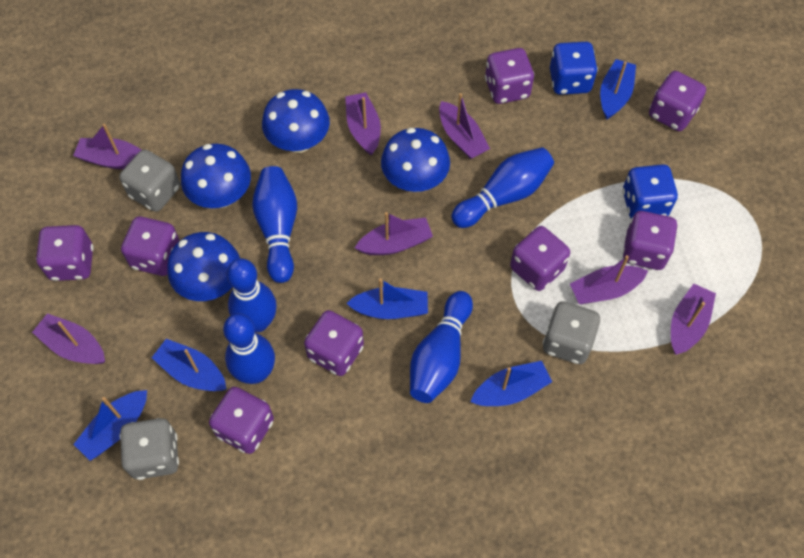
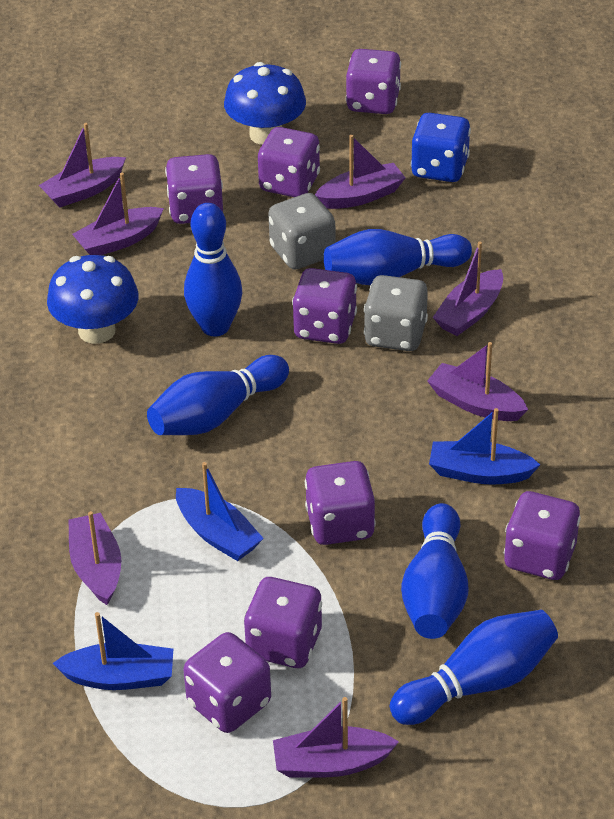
blue boat: [73,390,147,461] [152,339,227,391] [346,278,428,319] [470,361,552,406] [600,59,636,120] = 5 -> [52,612,173,690] [176,462,264,561] [429,408,540,484] = 3
blue dice: [550,42,598,95] [622,164,678,219] = 2 -> [411,113,471,182] = 1
blue mushroom: [167,232,240,301] [181,144,251,208] [262,89,330,153] [381,128,450,192] = 4 -> [47,255,139,344] [224,62,306,145] = 2
grey dice: [119,150,180,212] [120,418,179,480] [543,301,600,364] = 3 -> [268,193,336,270] [364,275,428,351] = 2

